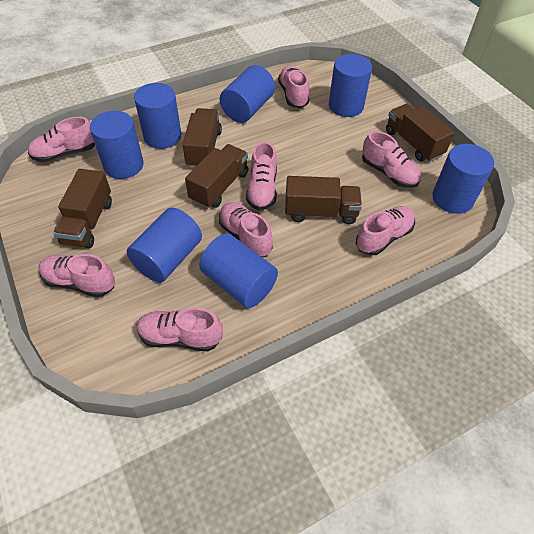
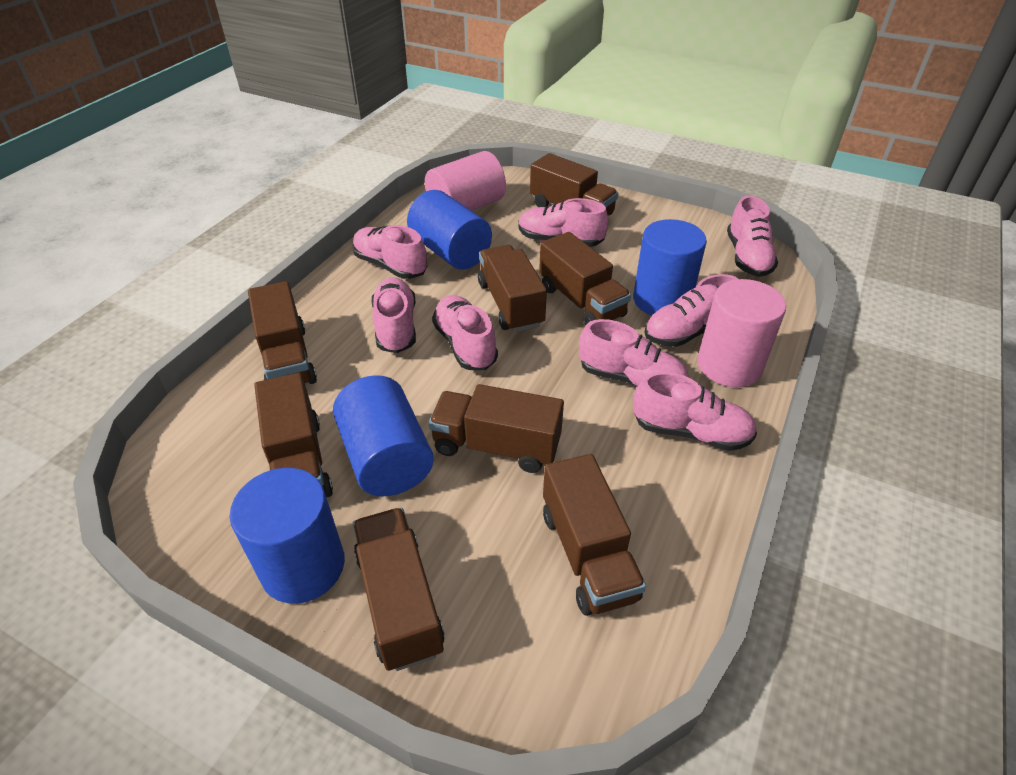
blue cylinder: [90,111,144,179] [127,208,202,282] [134,83,181,149] [199,233,278,308] [220,65,275,123] [329,54,372,117] [432,144,494,214] = 7 -> [230,468,345,604] [333,375,434,496] [407,190,492,270] [633,219,707,315] = 4
brown truck: [53,169,112,248] [183,108,222,168] [185,144,248,209] [285,176,362,224] [386,104,454,162] = 5 -> [248,281,317,384] [254,373,333,497] [353,508,445,671] [429,384,564,473] [478,245,547,332] [530,153,618,216] [539,232,631,325] [543,454,646,616] = 8
pink cylinder: none = 0 -> [425,151,506,211] [698,279,786,387] = 2

